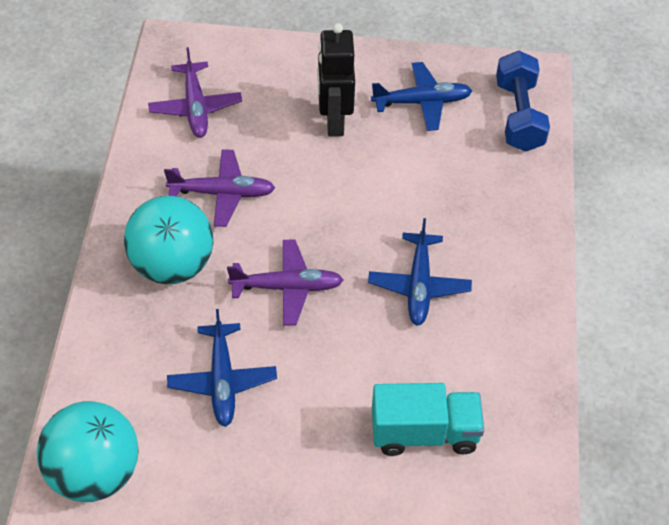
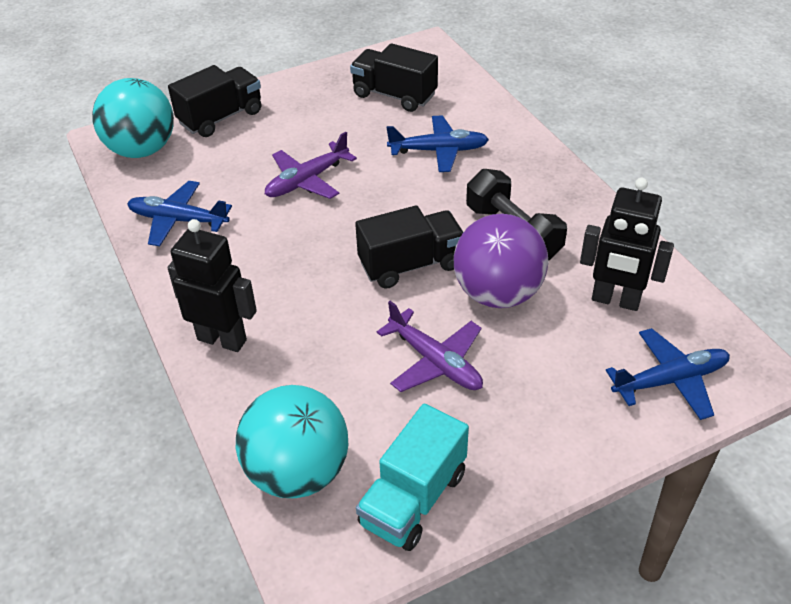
black dumbbell: none = 0 -> [466,169,567,261] = 1
black robot: [317,23,355,137] = 1 -> [167,219,257,352] [580,178,674,311] = 2
black truck: none = 0 -> [168,65,261,137] [350,43,438,112] [355,205,464,289] = 3
blue dumbbell: [496,51,550,152] = 1 -> none = 0
purple ball: none = 0 -> [454,214,549,308] = 1
purple plane: [148,47,242,138] [164,149,275,227] [227,240,343,326] = 3 -> [265,132,357,199] [377,301,483,392] = 2

